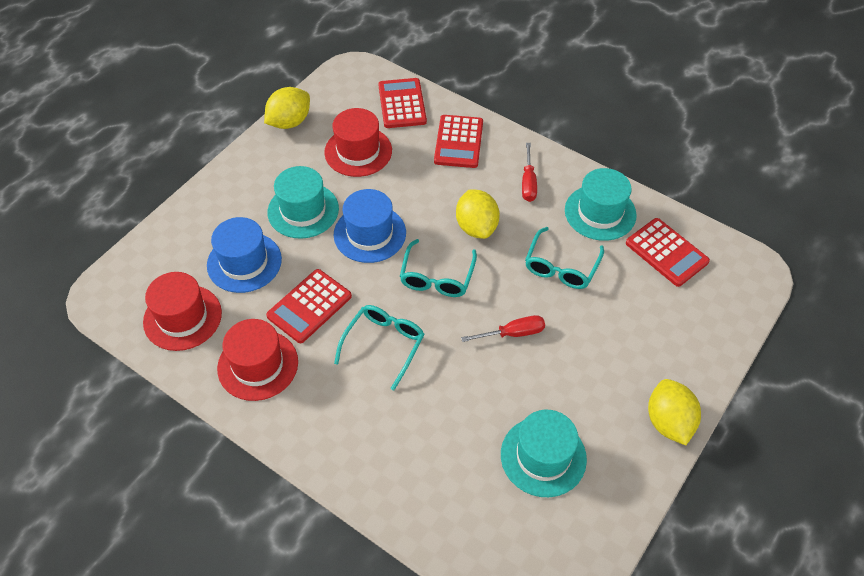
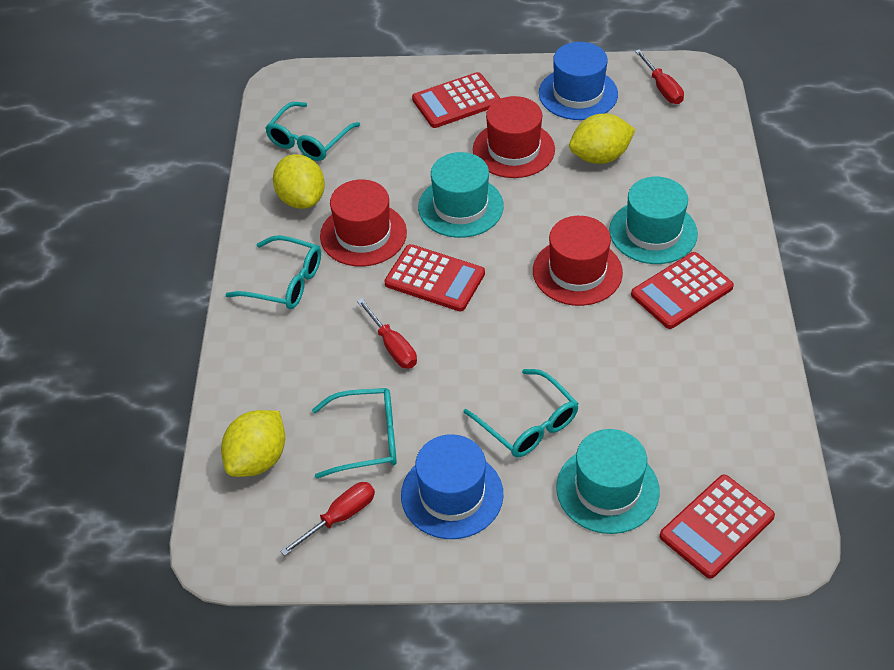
red screwdriver: [461,315,545,342] [522,143,537,202] = 2 -> [280,482,375,556] [357,299,417,369] [635,49,684,104] = 3
turquoise glasses: [334,305,425,391] [400,239,477,297] [525,227,604,289] = 3 -> [225,235,321,309] [265,102,360,161] [312,388,397,479] [463,369,579,457] = 4

